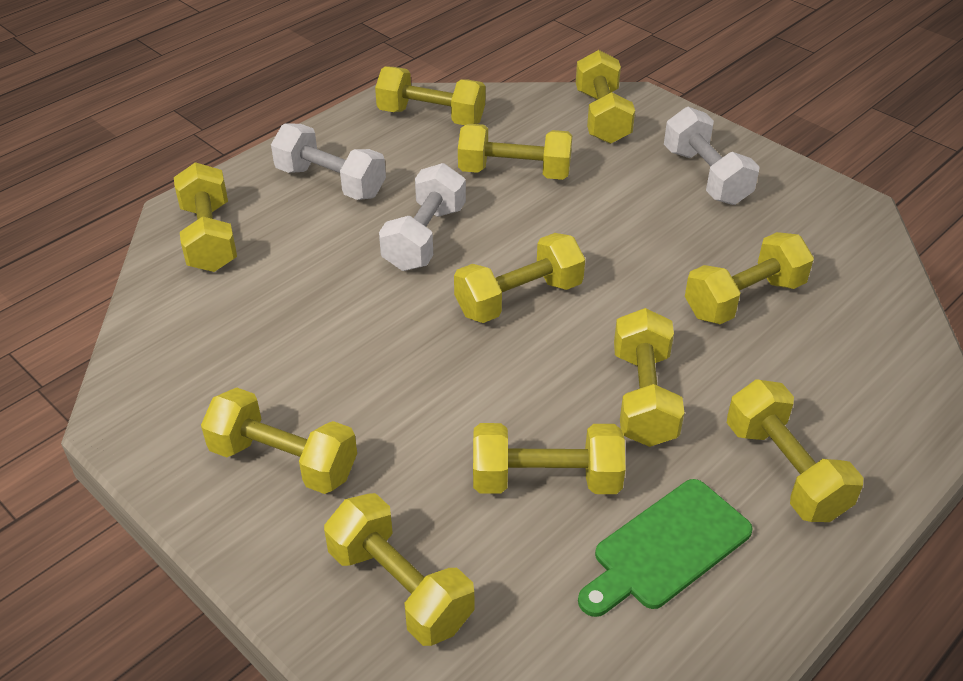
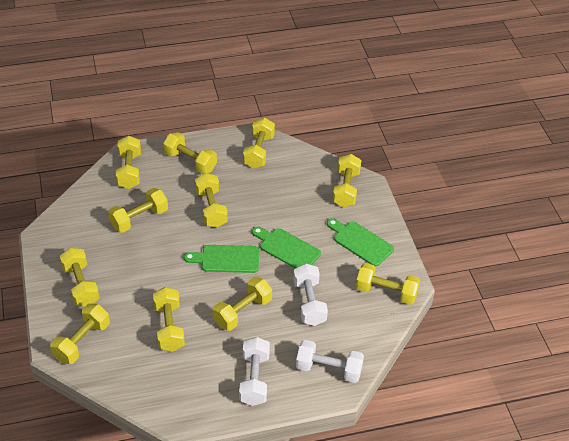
green cutting board: [578,479,753,617] = 1 -> [184,245,259,273] [252,226,321,268] [327,218,394,266] = 3

